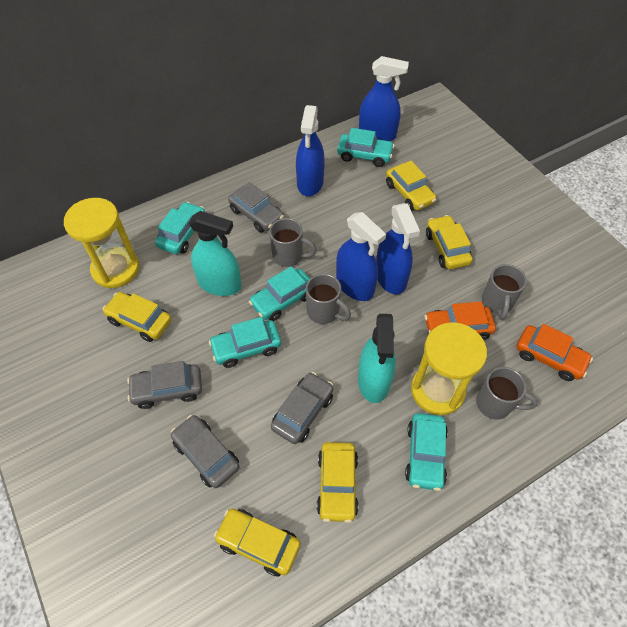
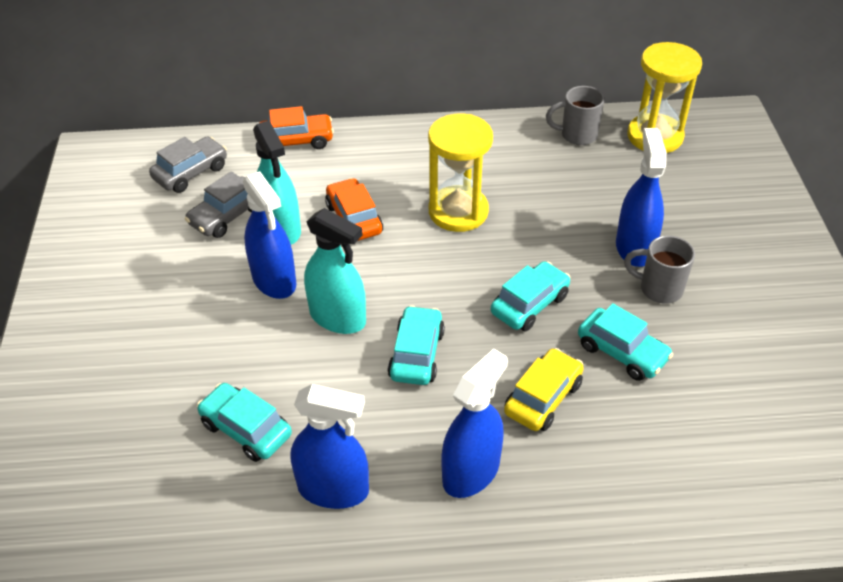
grey car: [127,361,202,409] [171,415,240,488] [228,182,284,233] [271,372,333,444] = 4 -> [149,137,227,193] [185,172,252,238] = 2
grey mug: [269,218,317,267] [306,274,351,324] [476,367,538,419] [482,264,527,320] = 4 -> [546,86,605,145] [624,235,695,304] = 2
turquoise car: [155,202,205,254] [209,317,281,368] [249,266,310,321] [337,128,395,167] [405,413,448,491] = 5 -> [197,383,292,462] [388,305,445,385] [491,261,570,331] [578,303,673,381] = 4
yellow car: [103,292,172,342] [214,509,301,577] [317,442,359,523] [386,161,436,211] [426,215,472,269] = 5 -> [504,348,584,431] = 1

